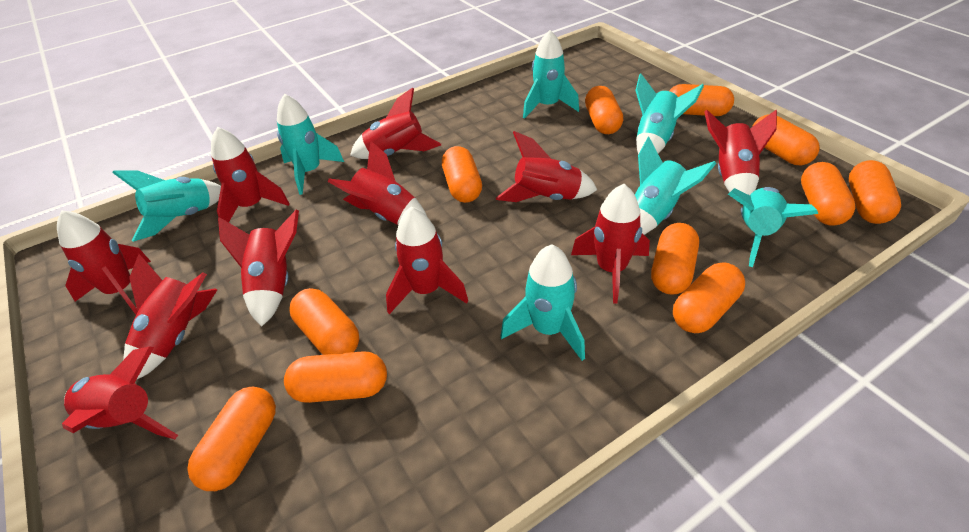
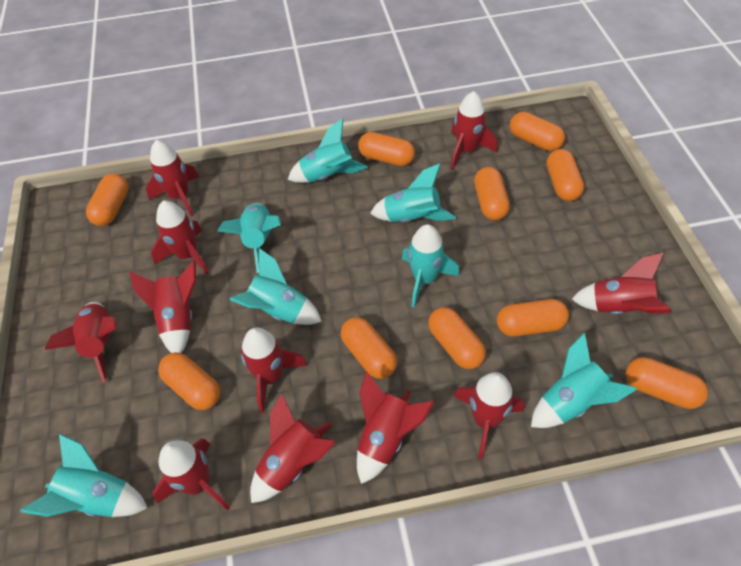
orange capsule: [187,387,276,491] [284,351,387,403] [290,288,359,355] [442,146,482,203] [585,86,623,134] [651,223,699,295] [669,84,734,116] [673,262,745,333] [752,114,820,165] [801,162,856,226] [849,160,901,224] = 11 -> [86,174,128,226] [158,352,220,410] [341,317,397,379] [358,132,415,166] [428,307,486,369] [474,167,510,220] [497,299,569,337] [510,112,565,151] [546,149,584,201] [626,357,708,409] = 10

